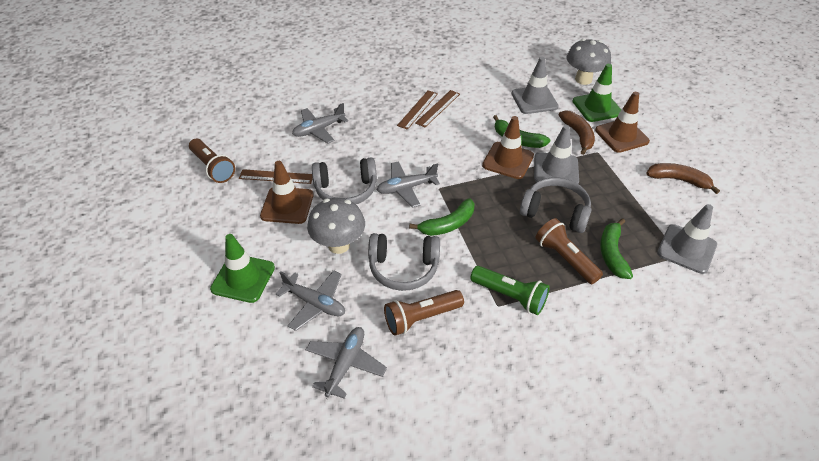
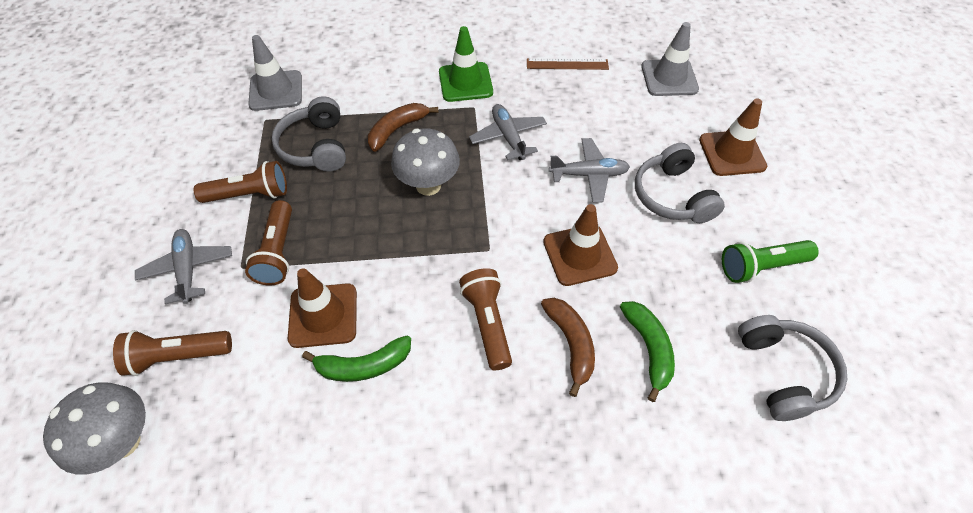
brown flashlight: [189,139,235,183] [384,290,464,336] [535,218,603,284] = 3 -> [113,330,232,376] [194,161,287,203] [245,200,292,286] [459,268,512,370] = 4
brown ruler: [239,169,313,184] [397,90,438,130] [415,90,460,127] = 3 -> [527,58,609,70] = 1
green banana: [409,198,474,236] [493,115,550,148] [600,218,633,279] = 3 -> [302,335,411,382] [620,301,675,402] = 2
green traffic cone: [210,234,275,303] [572,64,621,122] = 2 -> [439,26,493,102] = 1
grey plane: [276,270,345,331] [292,103,348,143] [306,327,387,399] [377,161,440,208] = 4 -> [135,229,232,304] [469,104,547,160] [549,138,630,203] = 3
grey traffic cone: [512,57,558,114] [534,125,579,184] [657,204,717,274] = 3 -> [248,35,302,111] [641,22,699,96] = 2

